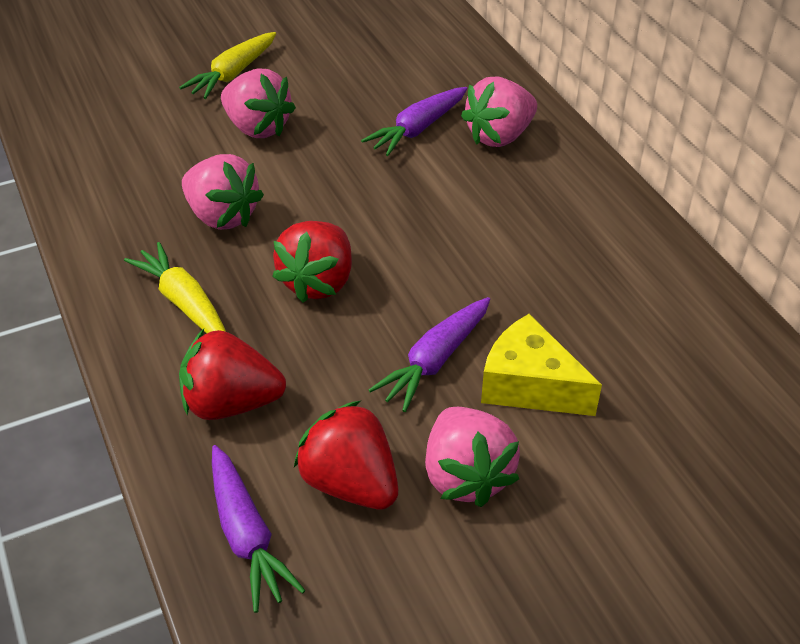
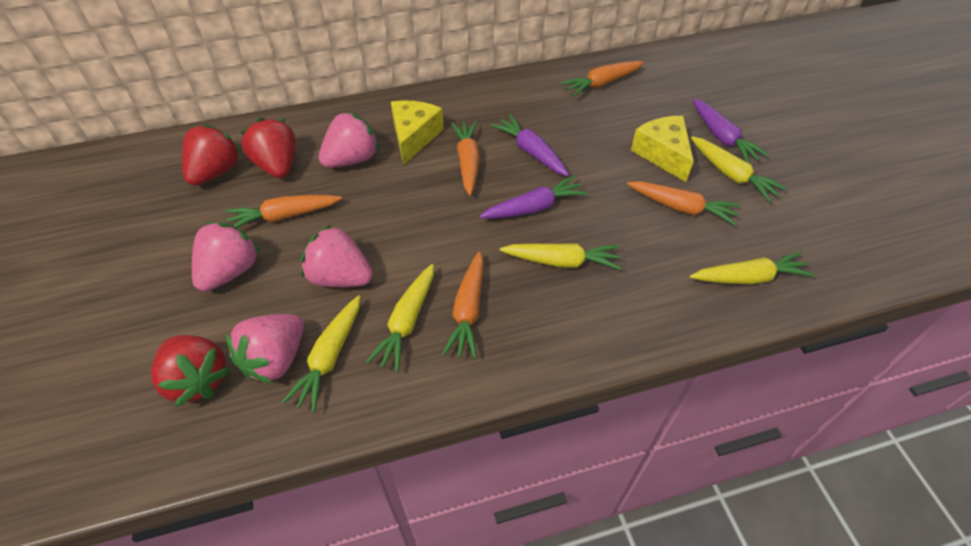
orange carrot: none = 0 -> [226,195,342,228] [442,251,484,359] [451,121,480,196] [560,61,644,97] [627,181,741,226] = 5
yellow carrot: [124,242,226,334] [179,32,276,99] = 2 -> [282,295,360,413] [366,264,434,372] [500,243,621,270] [690,251,815,285] [691,136,787,202] = 5
yellow cheese: [481,314,602,416] = 1 -> [391,101,444,165] [631,116,694,182] = 2

